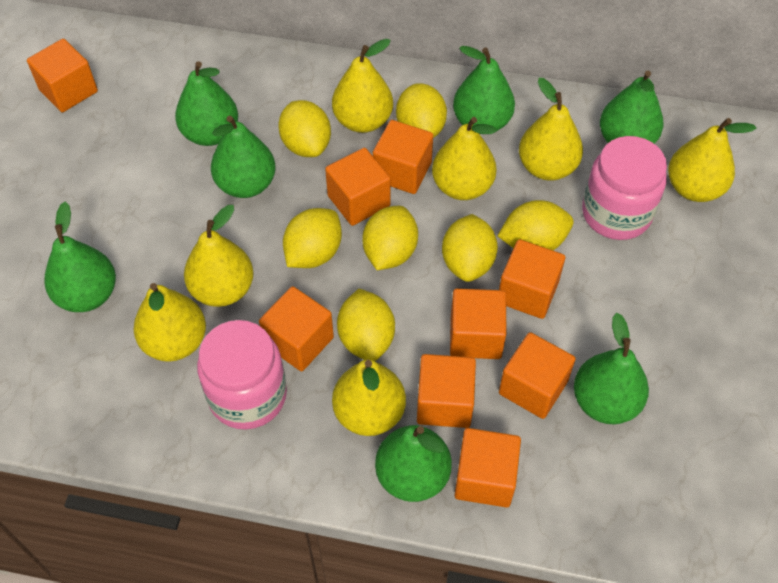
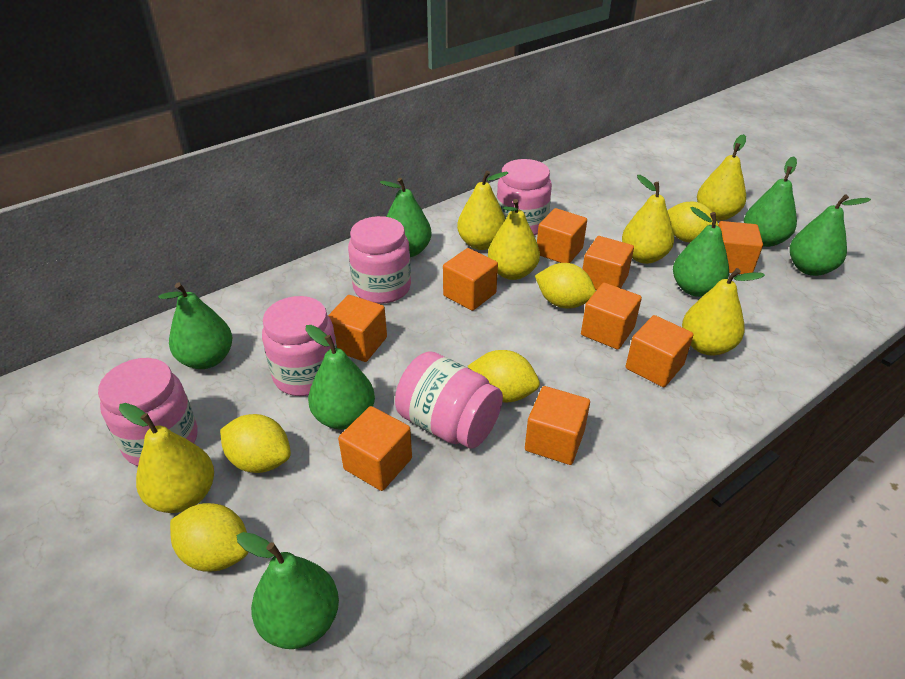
pink jar: [197,320,287,429] [582,136,667,240] = 2 -> [98,358,198,466] [262,296,337,396] [348,216,411,304] [395,352,503,449] [497,159,552,236] = 5
yellow lemon: [278,100,331,157] [283,208,342,268] [337,289,395,361] [363,206,418,270] [396,83,447,138] [442,214,498,282] [498,200,574,250] = 7 -> [170,503,248,571] [220,414,291,473] [468,350,540,402] [535,263,596,309] [667,202,718,243] = 5
yellow pear: [134,283,206,362] [184,205,254,307] [332,39,393,133] [332,359,406,436] [432,117,497,200] [519,78,583,180] [668,118,756,202] = 7 -> [119,403,214,513] [457,170,508,250] [488,199,540,280] [622,175,674,264] [682,268,765,355] [697,134,746,221] = 6

